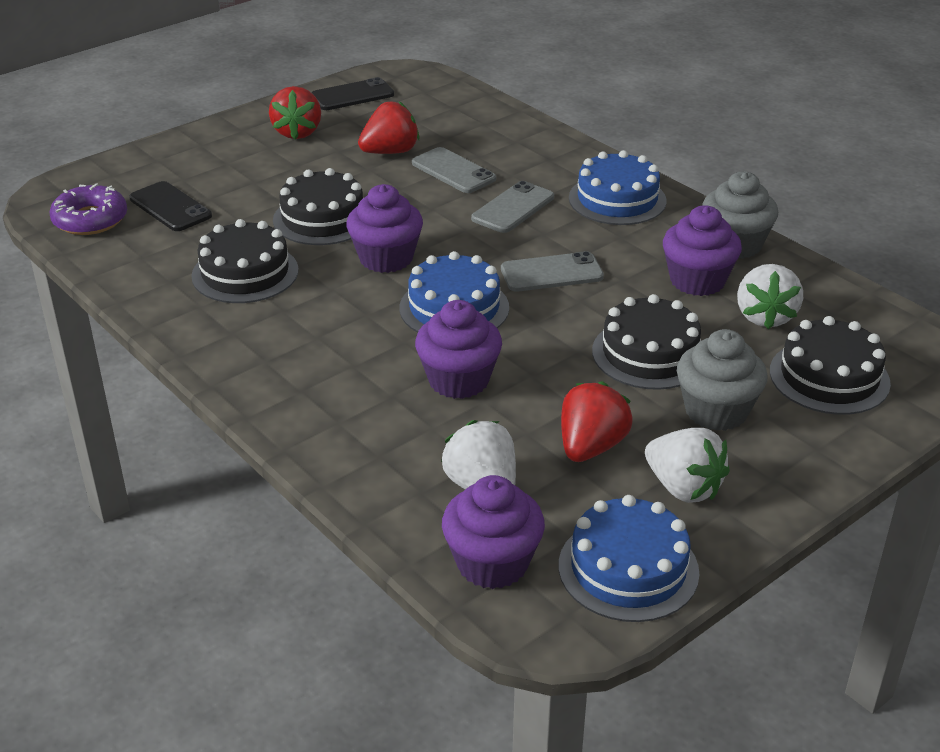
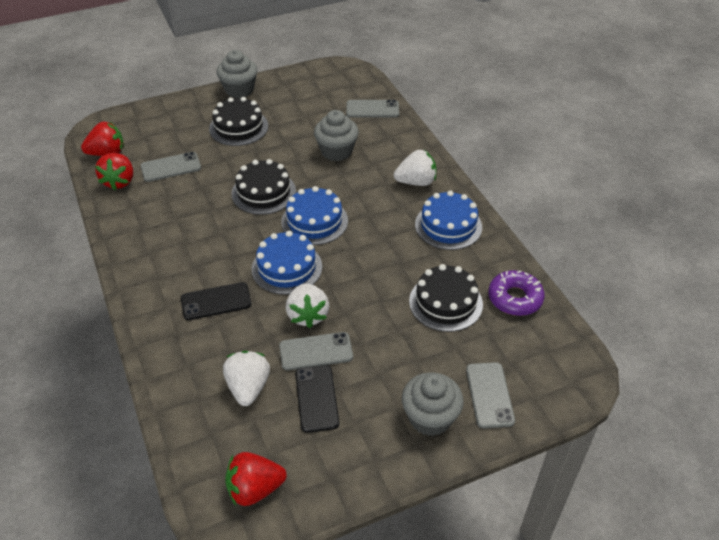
black cake: [191,219,299,303] [273,168,363,245] [592,294,701,390] [770,316,891,415] = 4 -> [209,97,268,146] [232,159,296,215] [409,264,483,332] = 3
grey cupcake: [677,329,767,431] [702,171,778,259] = 2 -> [216,50,258,98] [314,110,359,161] [402,373,464,436] = 3
grey phone: [412,147,496,193] [471,181,554,233] [501,251,604,292] = 3 -> [141,152,201,182] [279,332,353,370] [346,100,399,118] [466,362,515,429] = 4
purple cupcake: [346,184,423,273] [415,300,502,399] [442,475,545,589] [663,205,742,296] = 4 -> none = 0

